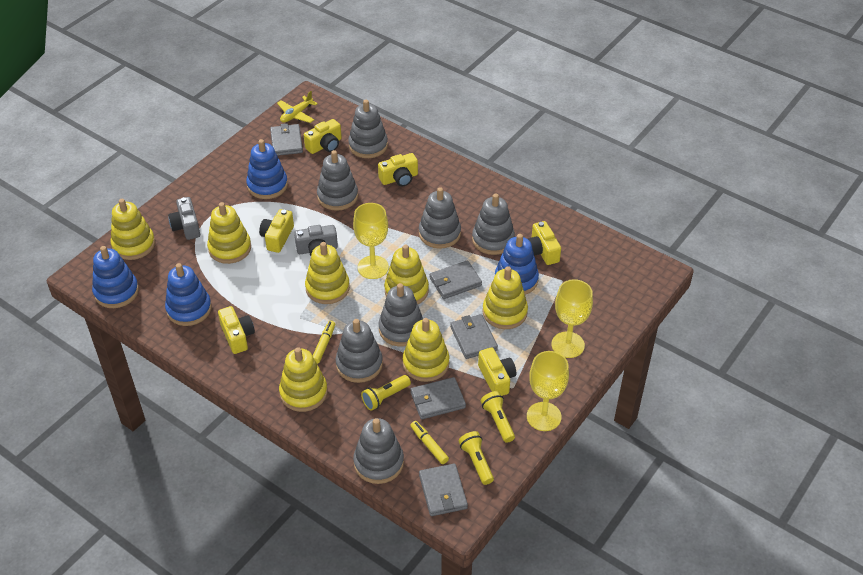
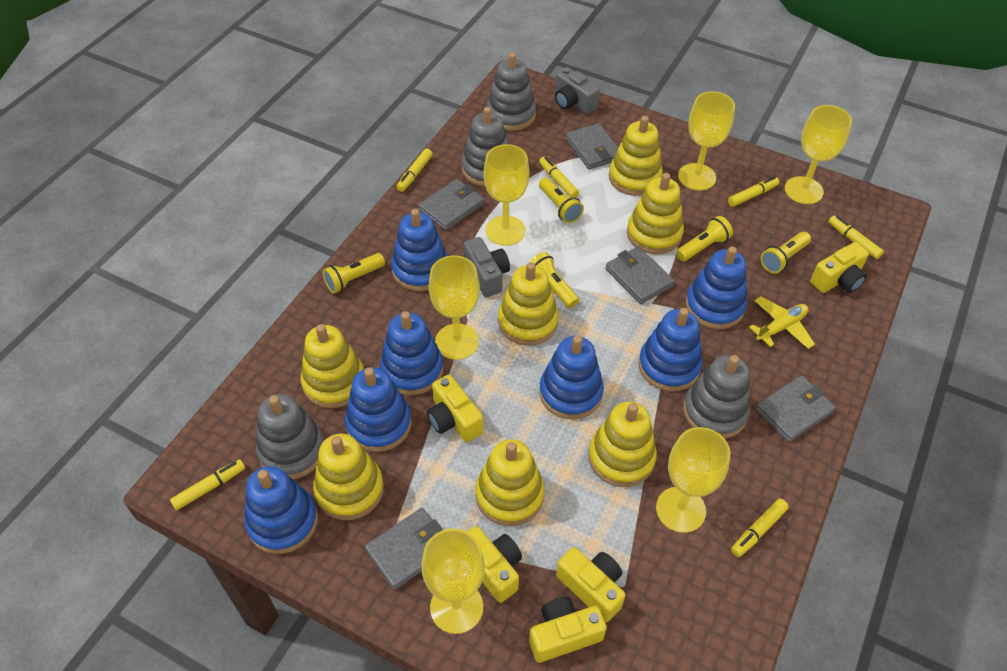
blue stacking toy: [92,246,139,308] [165,263,212,326] [246,139,288,199] [495,234,539,295] = 4 -> [244,466,318,554] [345,367,412,452] [380,311,443,395] [391,209,448,291] [539,335,604,419] [638,308,703,392] [685,246,747,329] = 7
grey stacking toy: [317,150,358,211] [336,319,383,383] [348,100,388,158] [353,418,404,484] [379,283,423,347] [419,187,461,249] [472,194,515,255] = 7 -> [256,394,324,479] [461,107,509,187] [486,53,536,131] [683,355,750,439] = 4
yellow camera: [218,306,255,354] [259,209,294,253] [304,119,342,154] [378,153,418,186] [478,347,516,396] [528,221,561,265] = 6 -> [427,375,483,442] [467,526,522,603] [529,597,607,663] [556,547,626,622] [810,242,869,293] = 5
yellow flashlight: [361,375,411,411] [459,431,494,485] [481,391,515,443] = 3 -> [323,253,385,294] [530,252,579,308] [539,177,584,223] [676,216,733,261] [760,232,811,274] = 5
yellow goblet: [353,203,389,279] [527,351,569,431] [552,279,593,358] = 3 -> [421,528,485,634] [429,255,480,360] [483,144,529,246] [656,427,730,533] [678,91,735,191] [785,105,852,204] = 6
yellow marker: [313,320,335,364] [410,421,449,464] = 2 -> [170,459,245,510] [397,148,433,192] [539,157,579,198] [728,177,779,207] [731,499,789,557] [828,216,884,259] = 6

